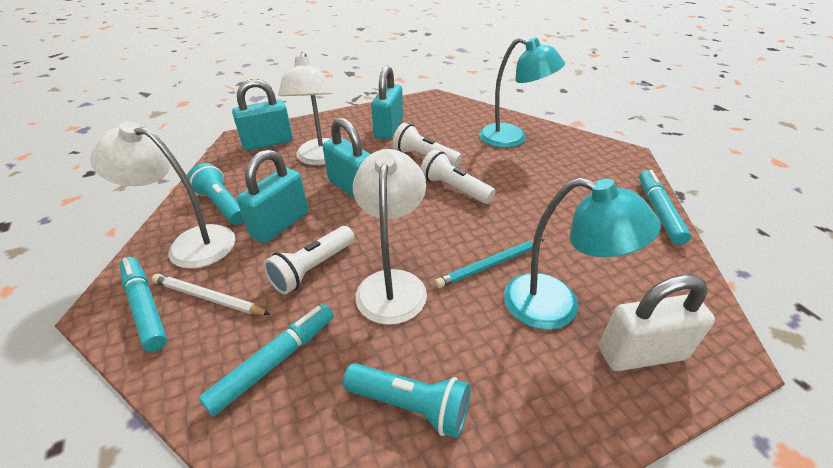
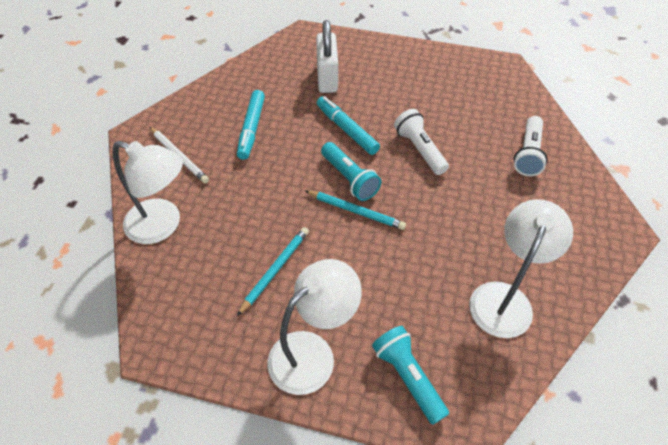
turquoise lamp: [479,37,565,148] [504,177,661,330] = 2 -> none = 0
turquoise marker: [120,257,167,352] [199,304,334,416] [639,170,691,245] = 3 -> [237,90,265,160] [317,96,380,155] = 2
turquoise padlock: [232,79,293,151] [237,150,308,243] [323,118,371,198] [371,65,403,139] = 4 -> none = 0
turquoise pencil: [435,239,545,288] = 1 -> [237,227,309,316] [305,191,406,230] = 2
white flashlight: [263,226,355,294] [393,123,462,167] [421,149,495,204] = 3 -> [394,109,449,175] [514,116,547,176] = 2

